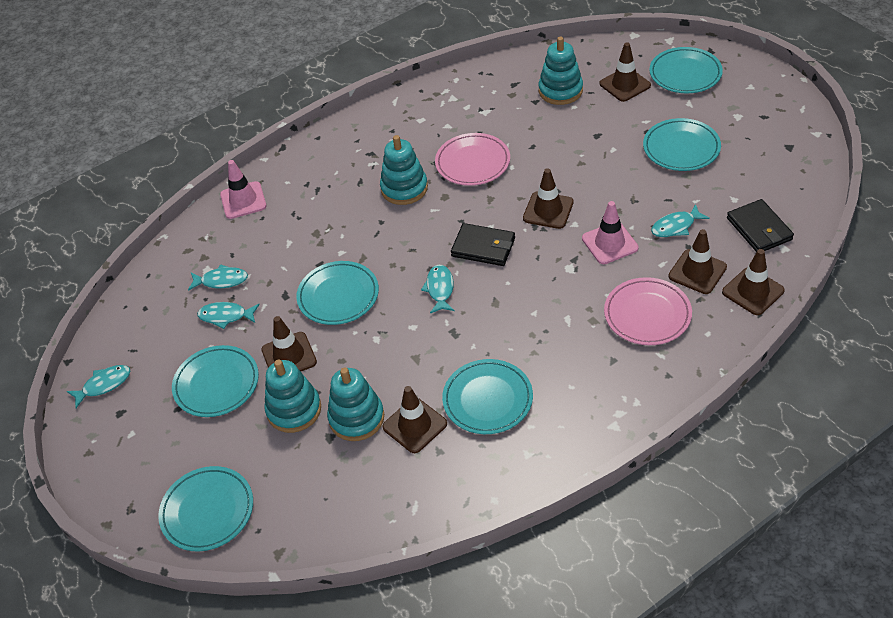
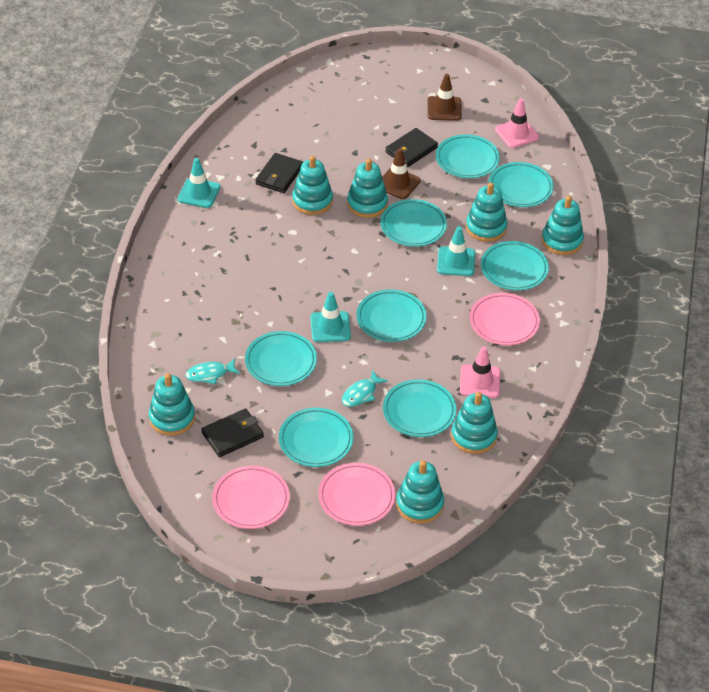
black wallet: [451,223,515,266] [727,199,794,252] = 2 -> [201,408,264,457] [255,153,303,193] [386,128,438,167] = 3
brown traffic cone: [261,316,317,371] [383,386,447,453] [523,168,574,229] [600,42,651,102] [668,229,727,294] [722,249,785,315] = 6 -> [382,148,421,199] [427,74,462,121] = 2
pink plate: [435,133,510,186] [604,277,692,345] = 2 -> [212,466,290,529] [318,463,395,526] [470,293,540,345] = 3
turquoise fish: [67,365,130,408] [188,264,248,291] [197,302,260,329] [421,265,454,314] [651,204,710,237] = 5 -> [186,358,240,384] [342,370,388,407] = 2
turquoise plate: [158,466,253,551] [172,345,259,417] [296,261,379,325] [442,359,533,434] [643,118,721,171] [649,47,723,93] = 6 -> [245,331,317,386] [279,408,353,467] [356,290,427,342] [380,199,447,247] [383,379,456,437] [436,134,500,178] [481,241,549,291] [488,162,554,207] = 8
turquoise stacking toy: [264,360,321,433] [327,367,384,441] [380,135,428,205] [538,37,583,105] = 4 -> [149,373,195,436] [292,156,333,215] [347,159,388,218] [396,460,444,524] [451,392,498,454] [466,182,508,242] [542,196,584,255] = 7
turquoise traffic cone: none = 0 -> [177,158,220,208] [310,292,351,342] [437,226,475,276] = 3

